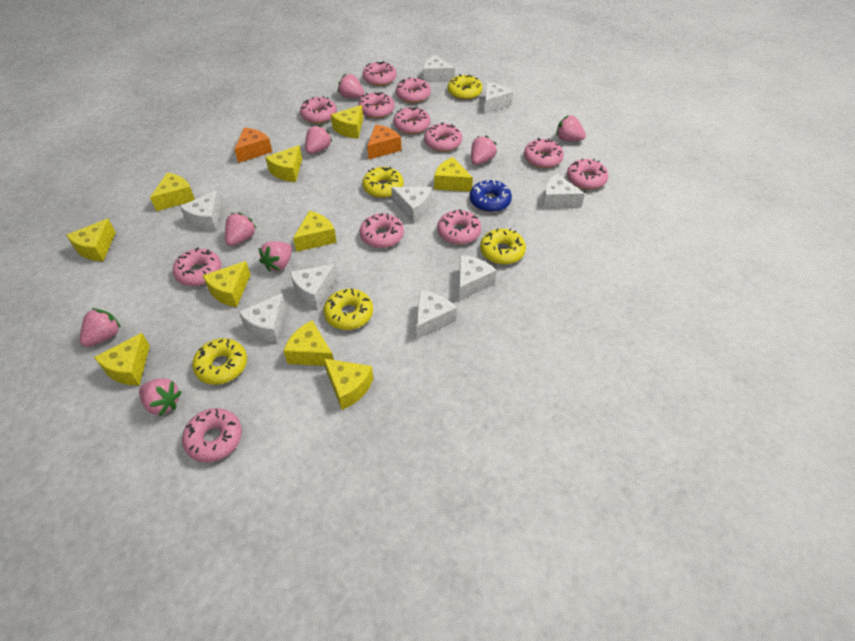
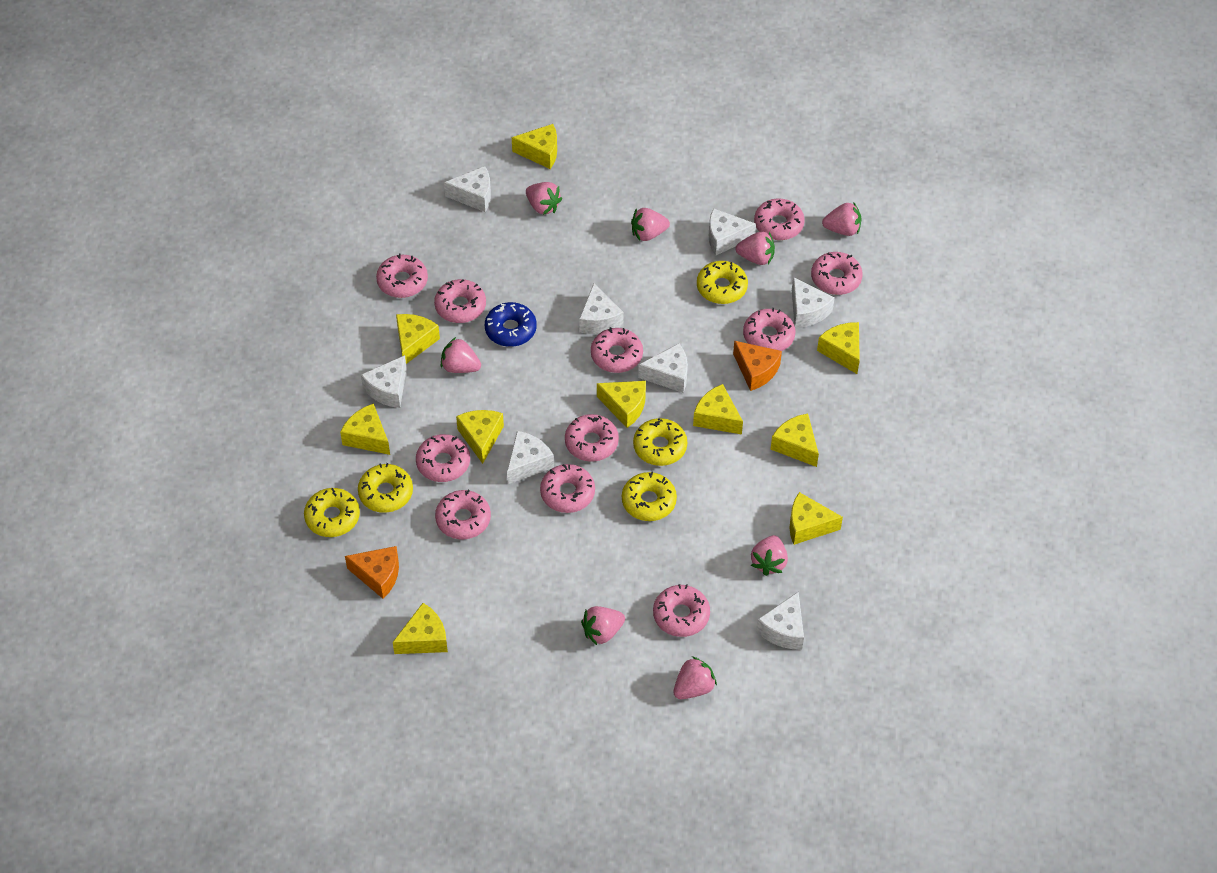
pink donut: [173,247,221,286] [182,408,242,462] [300,96,337,123] [358,92,394,118] [360,213,404,248] [363,61,397,86] [393,107,431,134] [396,77,431,103] [424,122,462,152] [437,209,481,244] [524,138,564,168] [567,158,608,190] = 12 -> [376,253,428,298] [416,434,470,482] [434,279,486,323] [435,490,491,539] [540,464,595,513] [565,414,619,462] [591,327,643,373] [653,584,710,637] [743,308,795,351] [754,198,804,240] [811,252,862,295] = 11
white cheese: [180,190,222,231] [239,293,286,342] [290,264,337,309] [391,187,431,223] [416,291,457,339] [423,55,455,82] [459,255,497,301] [484,82,513,114] [542,174,585,209] = 9 -> [361,355,407,408] [444,166,491,212] [507,431,554,484] [579,283,624,334] [638,344,688,393] [709,208,756,256] [756,592,804,650] [792,277,835,328] = 8

